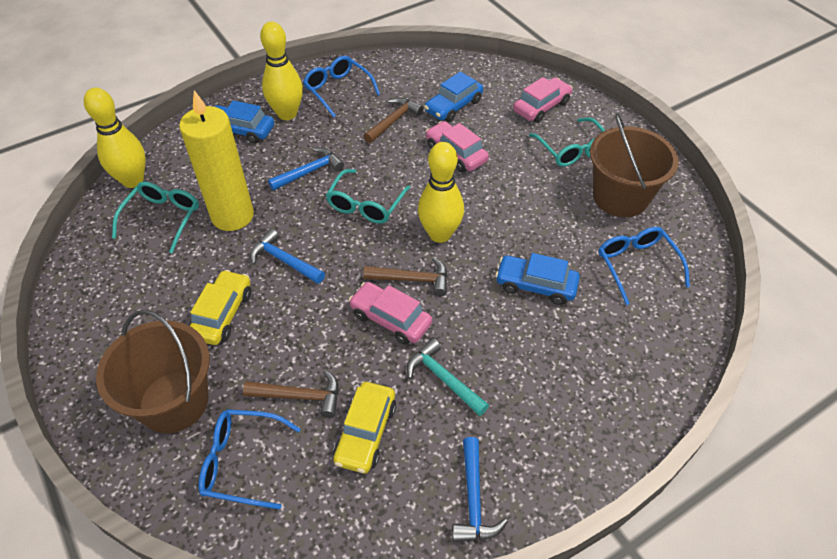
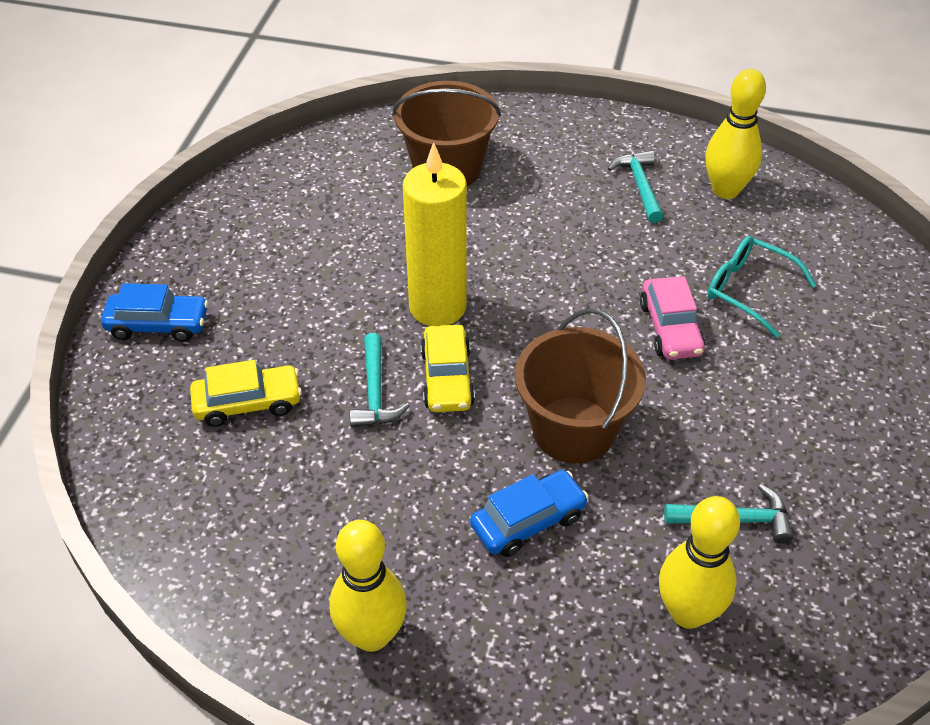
blue car: [213,100,274,144] [424,72,483,122] [495,253,580,305] = 3 -> [101,283,208,342] [470,470,589,557] = 2
blue glasses: [198,409,301,510] [303,56,380,118] [599,227,690,305] = 3 -> none = 0
blue hammer: [250,229,325,284] [268,147,344,191] [452,437,508,542] = 3 -> none = 0
brown hammer: [243,370,339,418] [363,257,448,296] [364,97,423,143] = 3 -> none = 0
pink car: [349,282,432,345] [426,121,489,172] [513,77,573,123] = 3 -> [640,276,705,360] = 1
turquoise glasses: [112,182,199,254] [326,169,411,224] [529,117,605,167] = 3 -> [707,236,817,338] = 1
turquoise hammer: [407,338,489,416] = 1 -> [350,333,409,427] [608,150,663,223] [664,484,793,544] = 3

